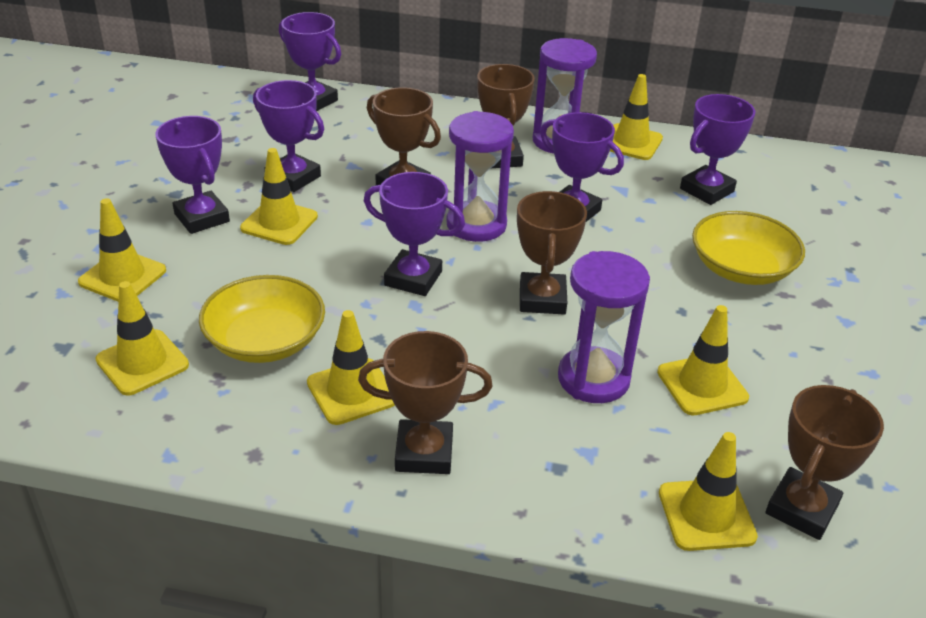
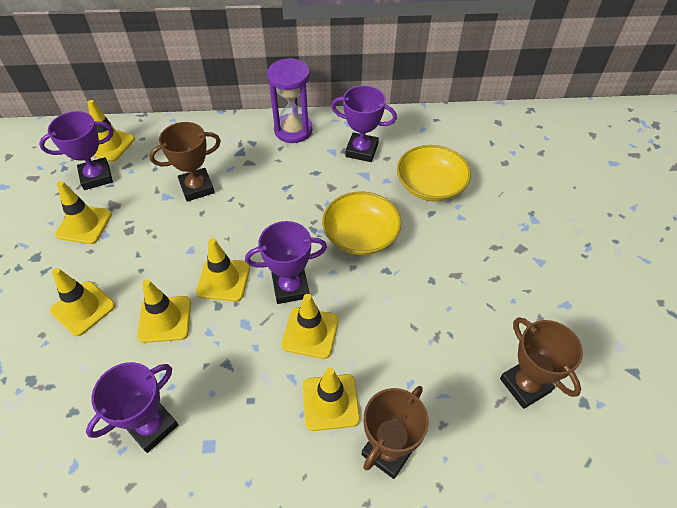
brown trophy: [358,331,493,474] [367,87,441,185] [477,64,535,168] [517,191,587,315] [765,385,884,540] = 5 -> [149,122,221,202] [362,386,429,479] [500,317,583,409] = 3
purple hourglass: [447,111,514,242] [533,38,597,154] [558,251,650,403] = 3 -> [267,58,312,143] = 1
purple trophy: [155,116,230,234] [253,80,324,192] [279,12,341,111] [364,172,465,296] [540,112,624,222] [680,94,756,205] = 6 -> [39,111,114,190] [86,362,178,453] [245,221,327,304] [331,86,397,162] = 4

